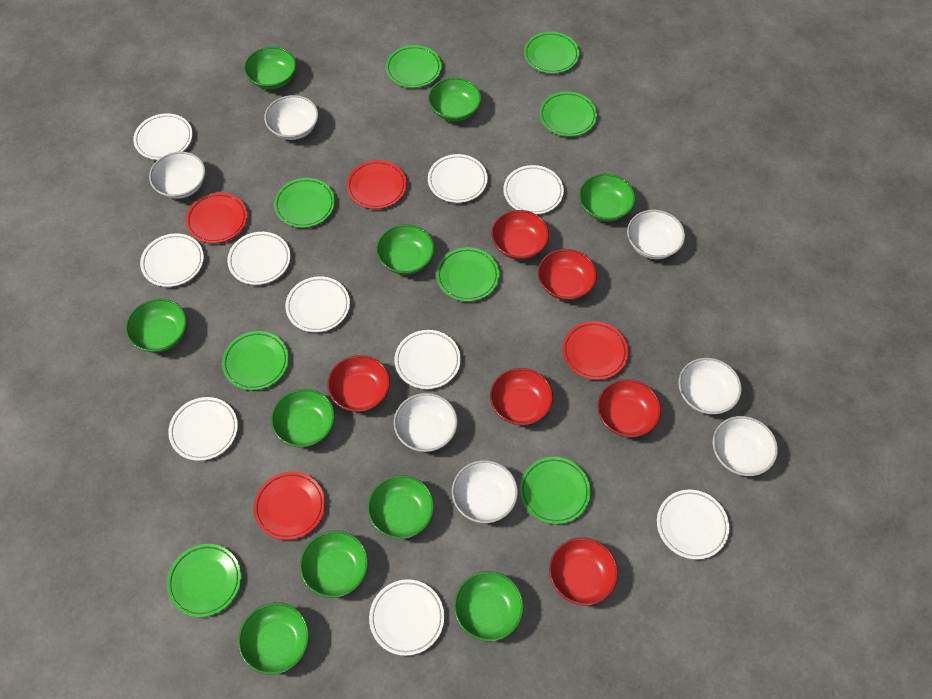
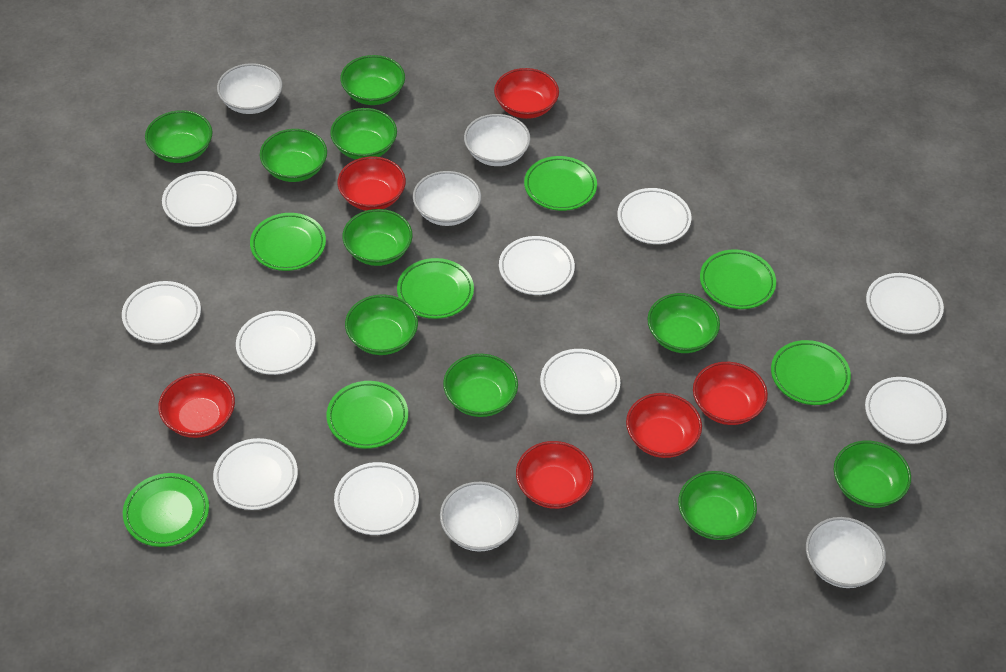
green plate: [166,544,241,617] [222,331,289,390] [274,178,335,228] [386,45,441,88] [436,247,499,302] [520,457,590,524] [524,32,579,74] [539,91,597,137] = 8 -> [123,473,209,547] [250,213,326,271] [327,381,408,449] [397,258,474,319] [524,156,597,211] [700,249,776,309] [771,340,851,405] = 7
red plate: [185,192,247,243] [253,472,325,540] [346,160,407,209] [562,321,628,380] = 4 -> none = 0
white bowl: [149,152,206,199] [264,95,318,140] [394,393,458,452] [452,460,518,523] [627,210,685,259] [678,358,742,414] [713,416,778,476] = 7 -> [217,63,282,114] [413,171,481,226] [440,481,519,552] [464,114,531,166] [806,517,886,588] = 5

